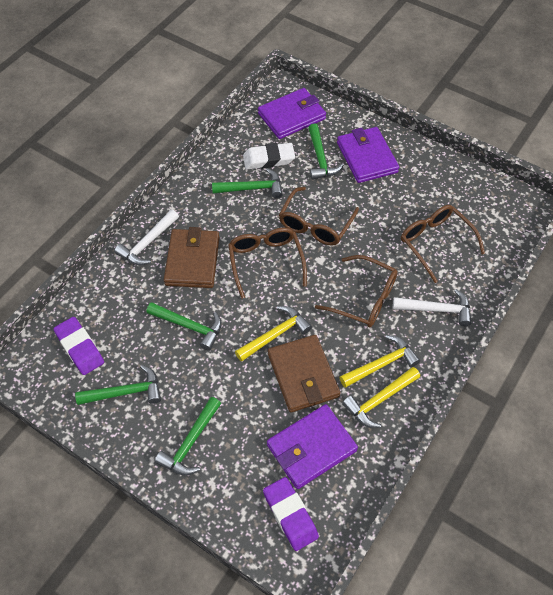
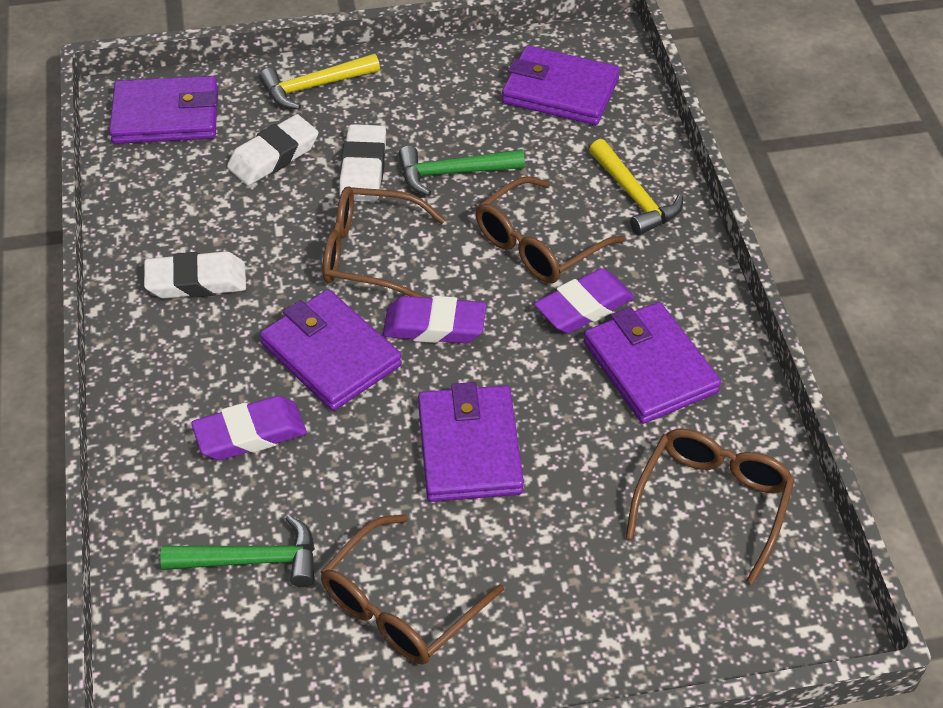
brown wallet: [164,227,220,288] [268,335,340,412] = 2 -> none = 0
green hammer: [75,365,161,405] [147,302,222,351] [155,397,221,476] [212,168,283,198] [308,123,344,180] = 5 -> [160,515,315,587] [398,146,525,196] = 2
purple eraser: [54,317,104,375] [263,477,319,551] = 2 -> [191,396,307,460] [383,296,486,343] [534,268,635,334] = 3
purple wallet: [258,88,326,139] [267,404,358,489] [337,127,399,183] = 3 -> [109,76,218,144] [260,289,402,411] [418,382,524,502] [502,45,620,125] [584,302,721,424] = 5
white eraser: [243,143,295,169] = 1 -> [144,251,246,299] [227,114,319,185] [339,124,386,202] = 3
white hammer: [114,209,179,265] [393,289,472,326] = 2 -> none = 0
yellow hammer: [235,306,312,362] [340,335,420,388] [342,367,420,428] = 3 -> [259,54,380,110] [589,139,683,235] = 2

